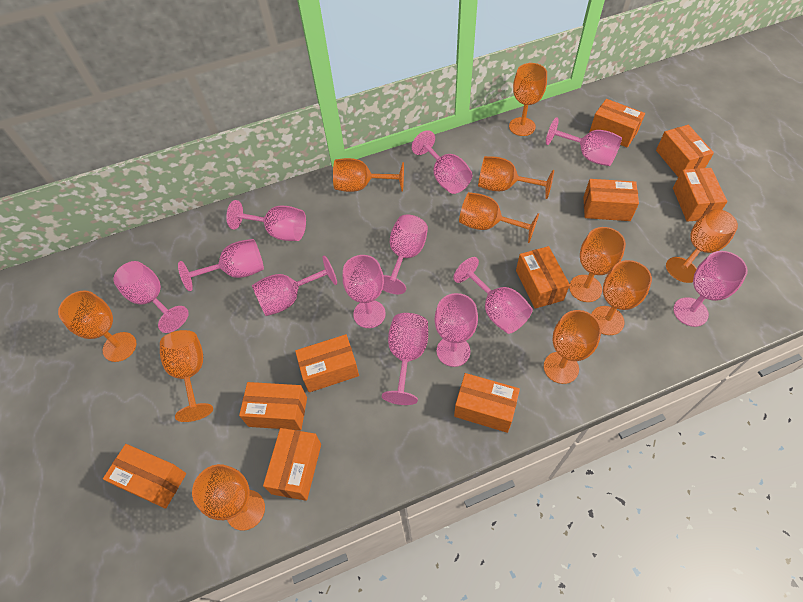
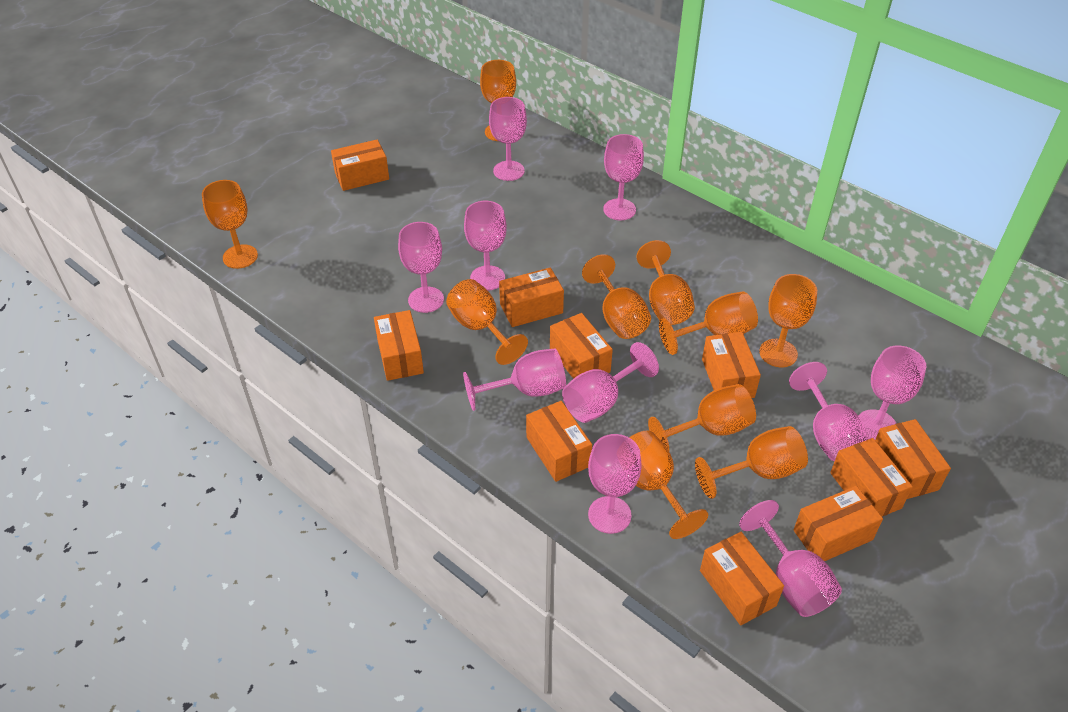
orange goblet: [58,290,136,362] [160,330,213,422] [192,464,265,531] [333,158,404,192] [459,192,539,243] [478,156,554,199] [509,63,547,136] [544,310,602,384] [569,227,626,302] [591,260,652,335] [666,209,738,283] = 11 -> [202,180,258,269] [446,279,528,365] [480,60,516,141] [582,254,651,339] [629,430,708,539] [636,240,695,325] [648,384,756,451] [659,292,758,355] [695,426,808,499] [760,274,817,367] = 10
pink goblet: [113,261,189,333] [178,239,264,291] [226,200,306,241] [252,255,337,316] [343,255,386,328] [382,313,428,405] [383,215,428,294] [412,130,473,194] [435,293,478,367] [453,257,533,334] [546,117,622,166] [673,251,748,327] = 12 -> [398,222,444,313] [463,349,566,411] [464,201,507,290] [489,97,527,181] [562,342,659,423] [588,434,642,534] [603,134,644,221] [739,500,842,617] [789,362,869,461] [859,345,926,440] = 10

